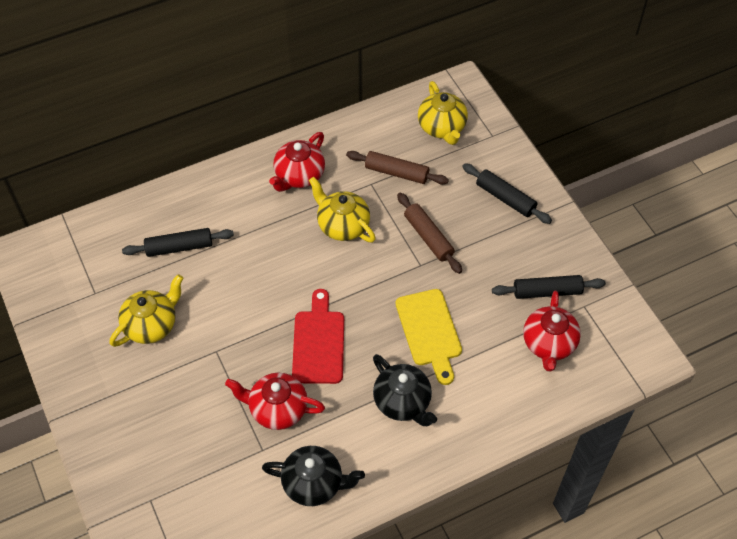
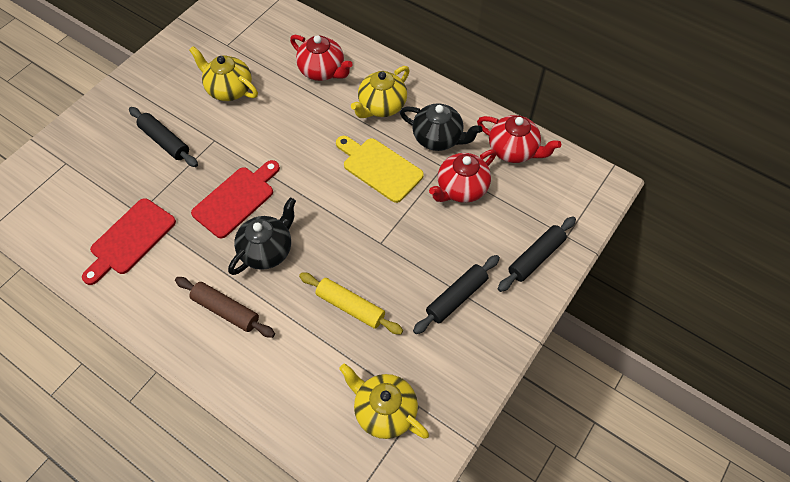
brown rolling pin: [346,151,449,185] [397,193,462,274] = 2 -> [175,277,275,338] = 1
red cutting board: [292,289,344,384] = 1 -> [82,198,176,285] [191,160,280,238] = 2
yellow rolling pin: none = 0 -> [299,272,403,335] = 1

